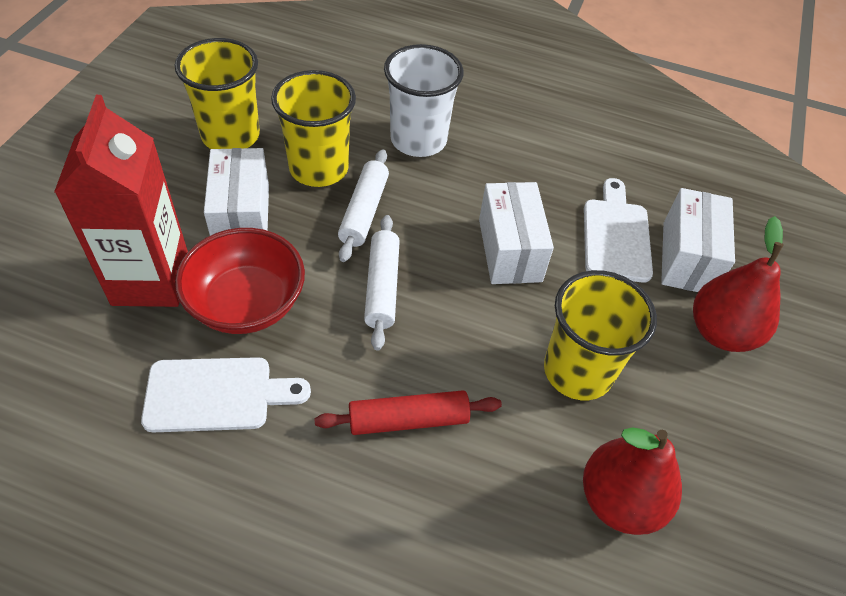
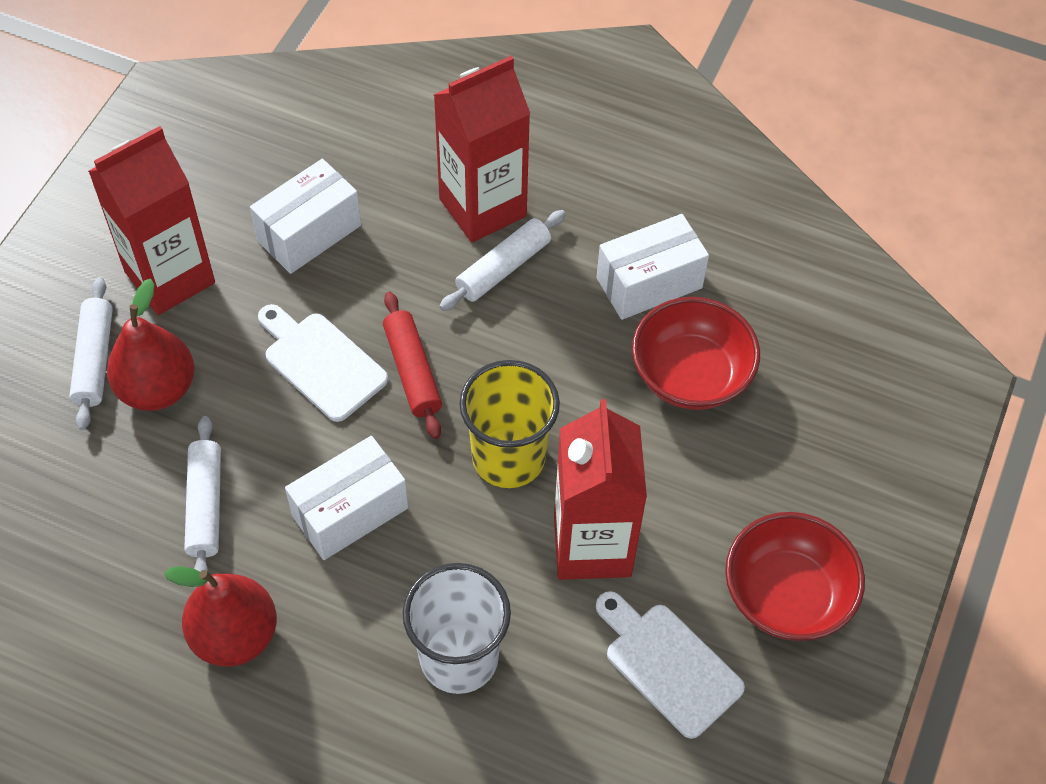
red bowl: [175,228,305,334] = 1 -> [632,297,760,410] [725,512,865,641] = 2
red carton: [54,95,188,307] = 1 -> [88,126,215,315] [434,56,530,243] [554,399,647,580] = 3
white rolling pin: [338,149,389,262] [364,215,400,351] = 2 -> [69,277,113,430] [184,416,221,572] [439,210,566,311] = 3
yellow cup: [175,38,260,149] [271,70,356,187] [544,270,657,400] = 3 -> [459,360,560,488] = 1

